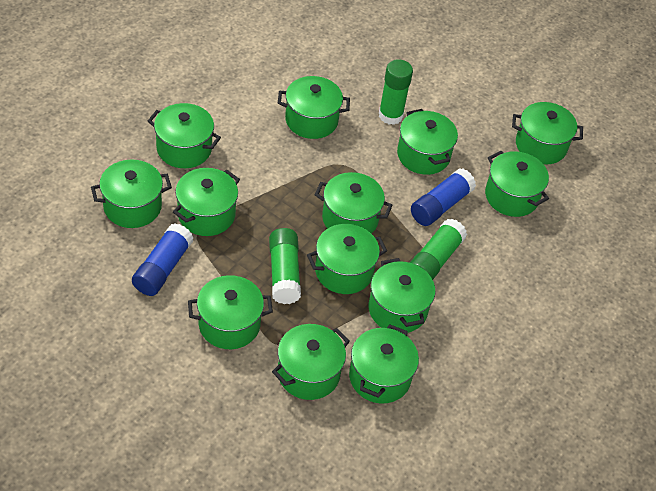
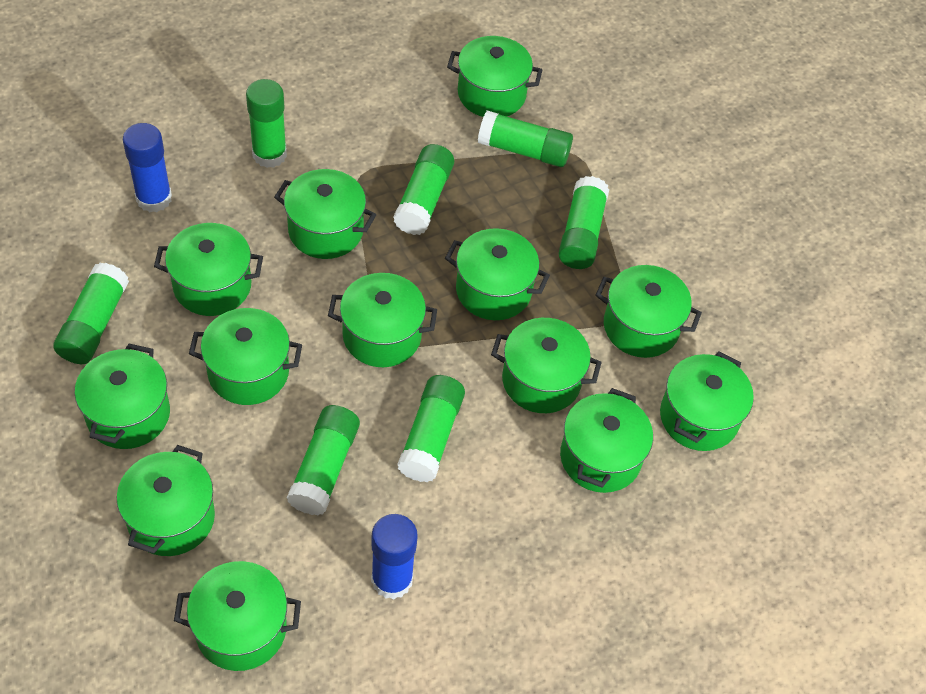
green glue stick: [269,228,301,304] [379,59,413,125] [410,219,467,280] = 3 -> [53,263,129,364] [246,79,287,168] [287,405,360,515] [393,144,454,235] [397,375,465,482] [478,111,573,167] [558,176,609,269] = 7

